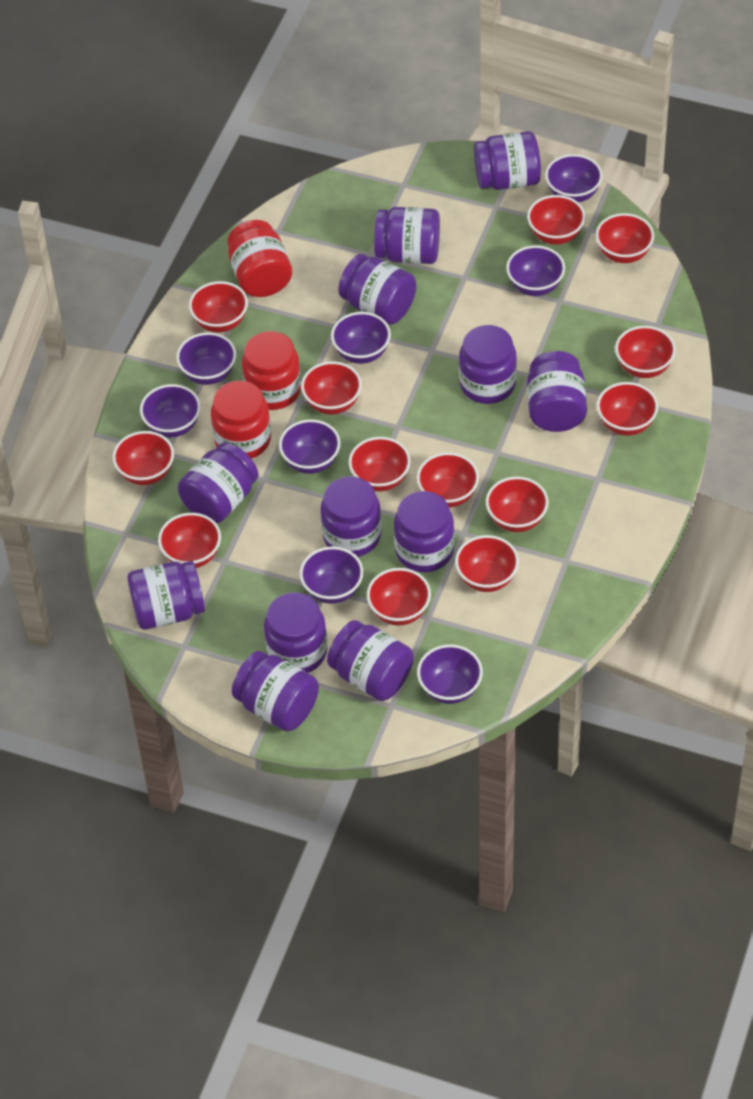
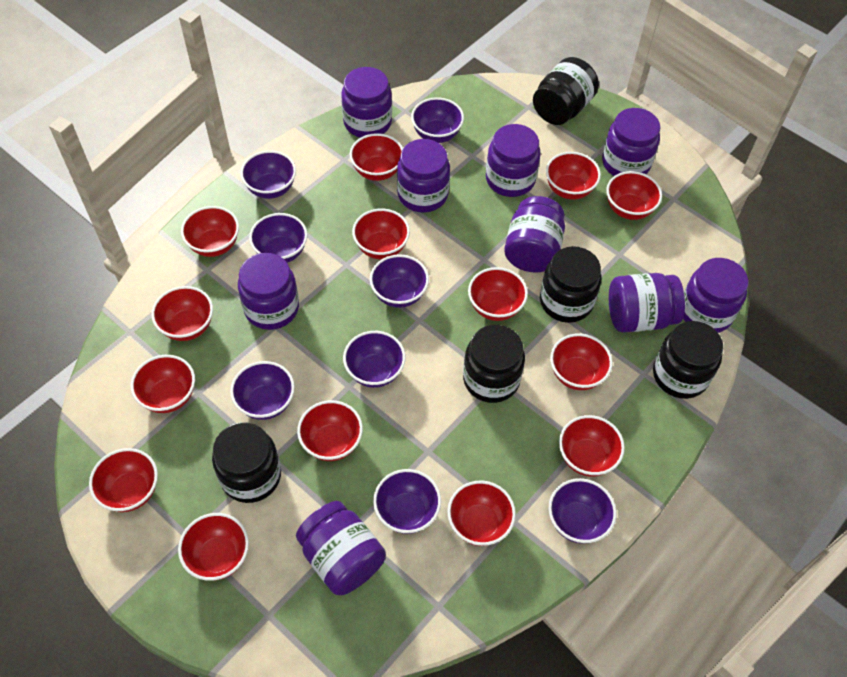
black jar: none = 0 -> [212,422,281,503] [463,325,525,403] [533,57,599,125] [540,246,601,323] [653,321,723,399] = 5
purple jar: [127,561,205,630] [178,443,258,524] [232,651,319,732] [264,592,327,673] [320,476,381,557] [327,620,414,701] [338,254,416,325] [374,207,440,264] [394,491,454,572] [459,325,517,404] [474,131,541,190] [527,351,587,432] = 12 -> [238,253,299,330] [296,501,386,595] [341,67,392,138] [397,139,450,213] [486,124,541,197] [504,196,565,273] [602,108,660,176] [609,273,685,333] [683,258,749,333] = 9
red bowl: [113,431,174,485] [158,513,221,568] [189,281,248,332] [301,361,362,414] [348,437,411,491] [367,568,431,626] [417,452,479,508] [455,535,519,592] [486,476,549,532] [527,195,585,245] [596,213,654,263] [597,382,658,436] [615,326,676,378] = 13 -> [89,448,158,512] [131,355,195,413] [151,286,213,341] [178,513,249,581] [181,206,239,257] [297,400,363,461] [350,133,403,181] [352,209,410,259] [447,481,516,546] [468,267,528,321] [546,152,601,199] [550,333,613,390] [559,415,625,477] [606,171,662,220] = 14
red jar: [211,381,271,459] [227,220,292,297] [242,331,301,410] = 3 -> none = 0

